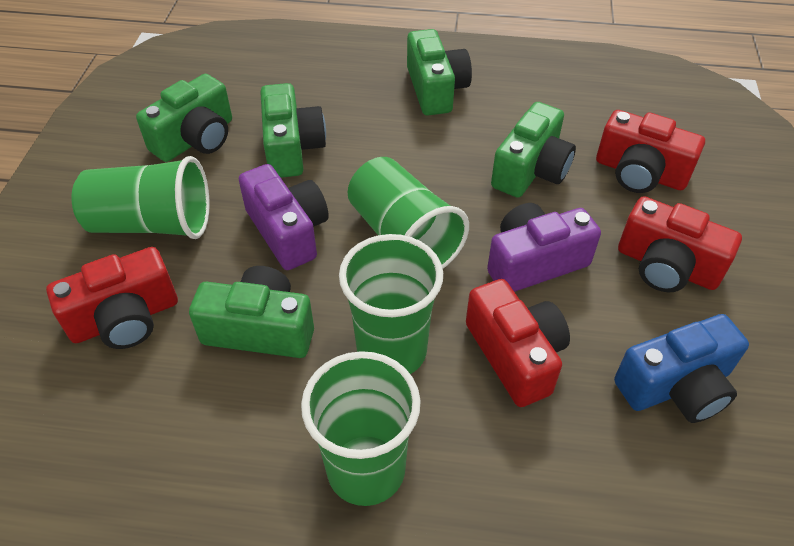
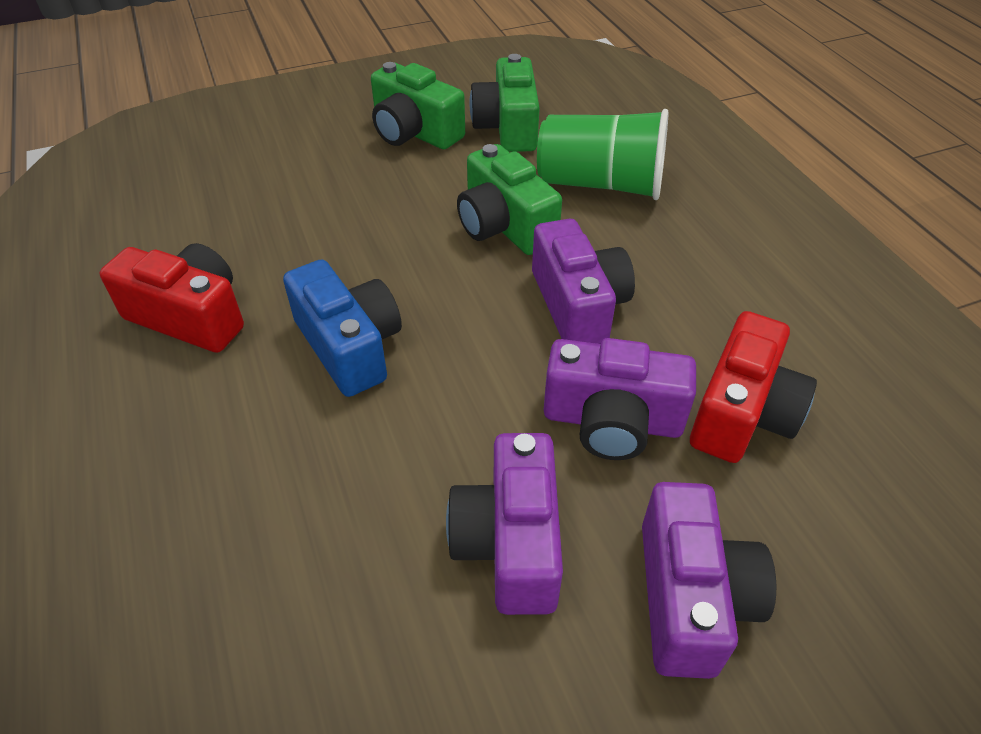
green camera: [136,74,232,162] [189,266,314,358] [260,83,326,178] [407,29,472,115] [491,102,576,198] = 5 -> [371,62,465,149] [457,144,562,255] [470,54,540,152] = 3
green cup: [72,156,210,239] [301,351,421,506] [339,234,443,374] [348,157,469,269] = 4 -> [537,109,669,200] = 1
purple camera: [239,164,329,270] [487,203,601,292] = 2 -> [446,433,563,615] [532,219,635,344] [544,338,696,460] [642,482,776,679] = 4
red camera: [46,247,178,349] [466,279,570,407] [596,110,705,193] [618,196,742,292] = 4 -> [99,243,244,353] [690,311,817,463] = 2

